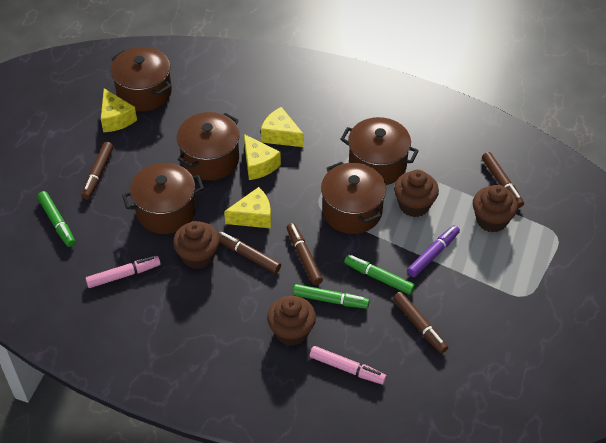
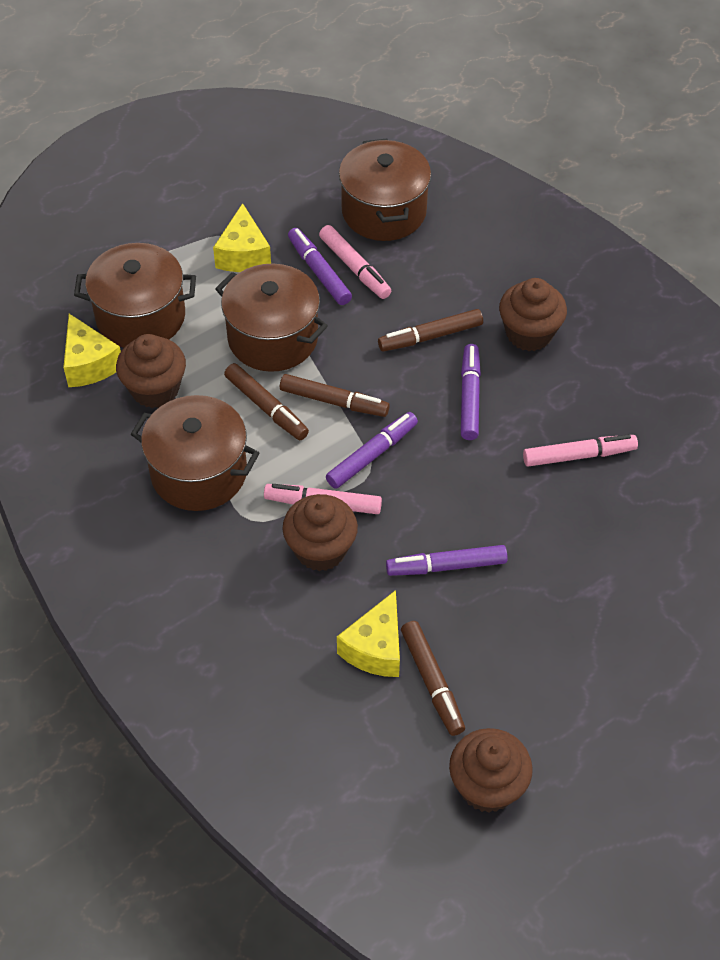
brown marker: [81,142,113,200] [218,231,281,273] [287,223,323,285] [393,292,448,354] [482,152,524,208] = 5 -> [224,363,309,440] [280,374,390,417] [378,309,483,352] [401,621,465,736] = 4
brown pot: [111,47,172,111] [122,163,204,234] [177,112,240,181] [321,161,386,234] [340,117,419,185] = 5 -> [74,243,196,348] [131,395,259,511] [215,264,328,372] [339,138,431,241] = 4
green marker: [37,191,75,247] [293,284,370,309] [344,255,415,295] = 3 -> none = 0
pink marker: [85,256,161,288] [309,346,387,385] = 2 -> [264,484,382,514] [319,225,391,299] [523,434,638,467] = 3
purple marker: [407,225,460,277] = 1 -> [288,228,352,305] [326,412,418,489] [386,545,508,576] [461,344,481,440] = 4
yellow cheese: [101,88,137,132] [224,187,271,228] [244,134,281,180] [261,107,304,147] = 4 -> [63,314,121,387] [213,203,271,272] [337,590,400,677] = 3

